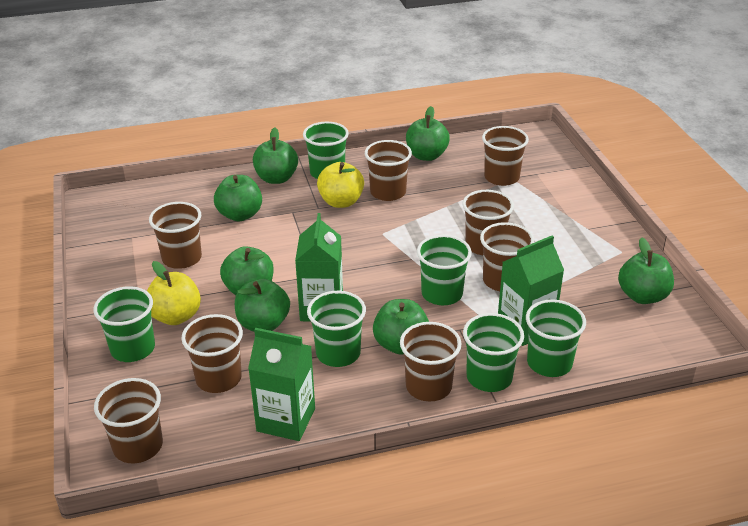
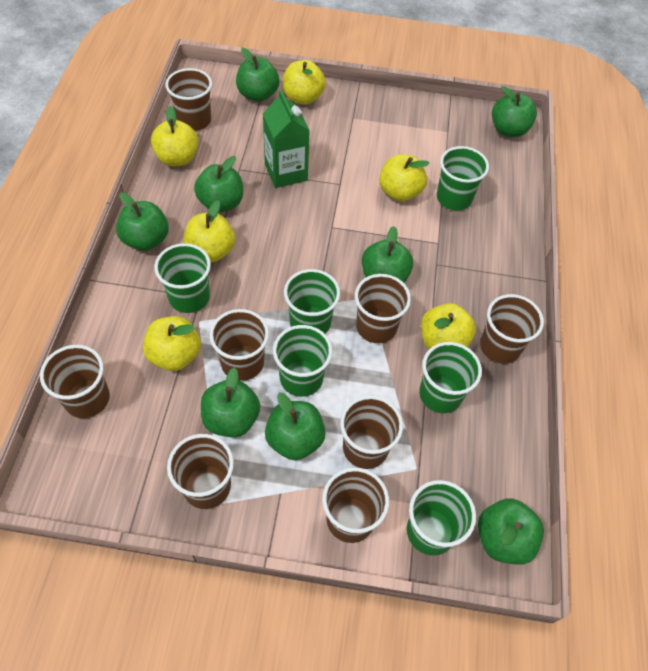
green apple: [214,175,262,221] [220,246,274,295] [235,279,290,331] [253,127,298,184] [373,299,429,355] [406,106,450,161] [618,238,674,304] = 7 -> [116,192,169,251] [194,156,243,213] [201,367,260,438] [236,48,279,102] [265,393,326,460] [362,226,413,283] [478,498,544,565] [492,86,537,137] = 8
green carton: [248,328,315,441] [295,213,343,322] [498,235,564,346] = 3 -> [263,90,310,188] = 1
yellow apple: [147,261,201,325] [317,162,364,208] = 2 -> [143,316,201,371] [151,106,199,166] [183,200,235,262] [283,60,326,105] [379,154,430,202] [421,303,476,349] = 6

